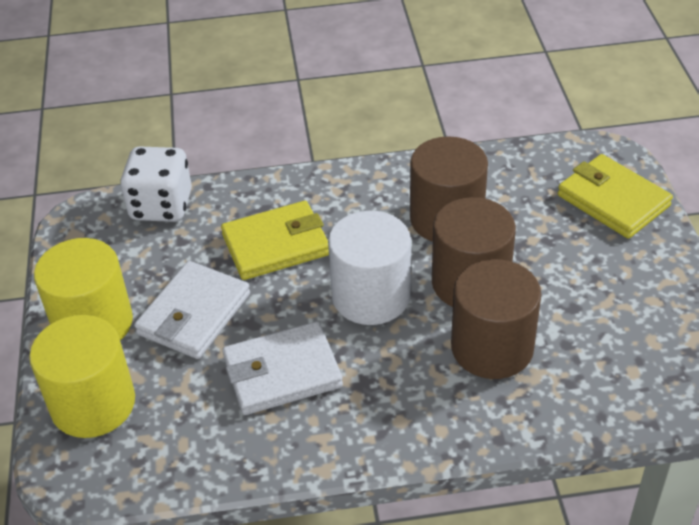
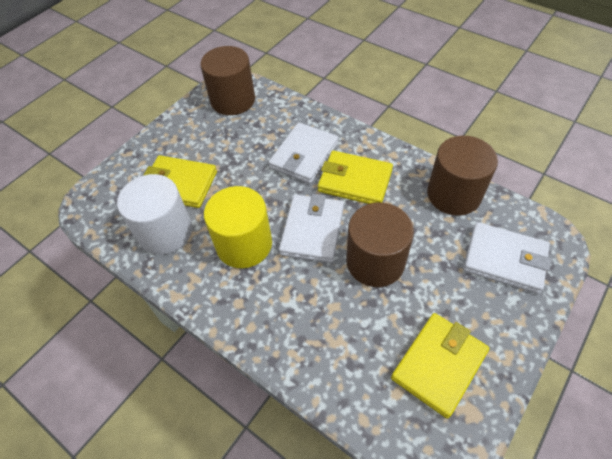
white dice: [120,146,192,222] = 1 -> none = 0
white wallet: [134,261,250,359] [223,321,343,415] = 2 -> [269,123,338,184] [279,194,344,263] [463,222,551,294] = 3
yellow cylinder: [29,315,135,438] [34,238,133,341] = 2 -> [204,186,272,268] = 1
yellow wallet: [221,201,329,280] [558,154,673,239] = 2 -> [143,155,217,208] [318,151,393,204] [391,313,489,418] = 3

